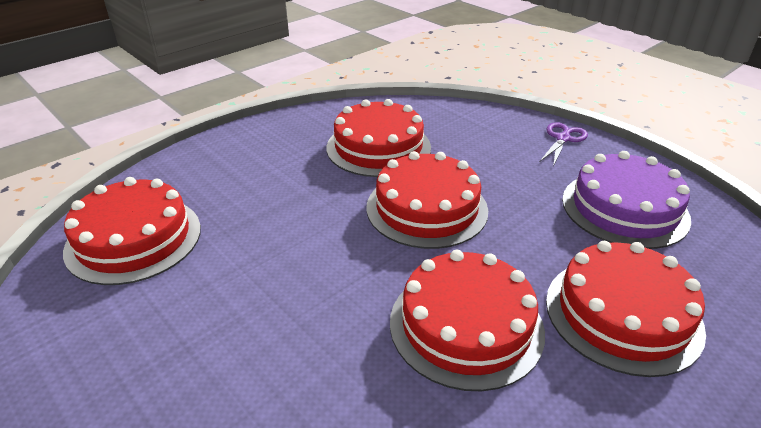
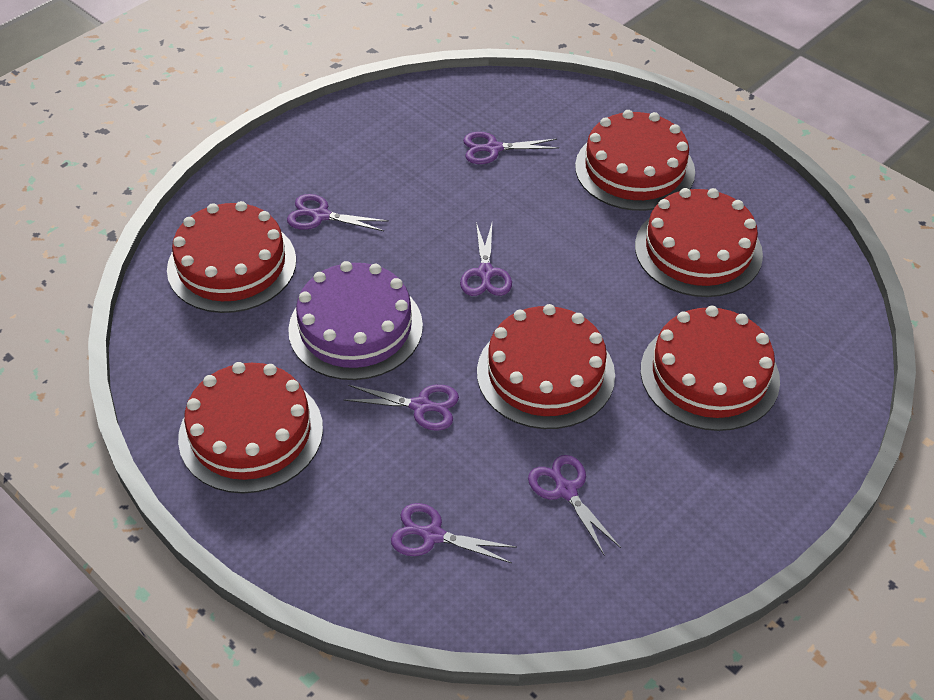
purple scissors: [540,122,588,166] = 1 -> [287,194,389,231] [344,385,459,431] [391,503,517,563] [460,222,512,296] [463,132,559,164] [528,455,621,555] = 6
red cake: [63,177,201,285] [327,99,431,177] [366,151,488,249] [390,250,545,391] [546,241,706,377] = 5 -> [167,201,296,313] [178,362,323,494] [477,304,615,429] [575,110,695,211] [635,188,763,297] [641,306,780,431] = 6

